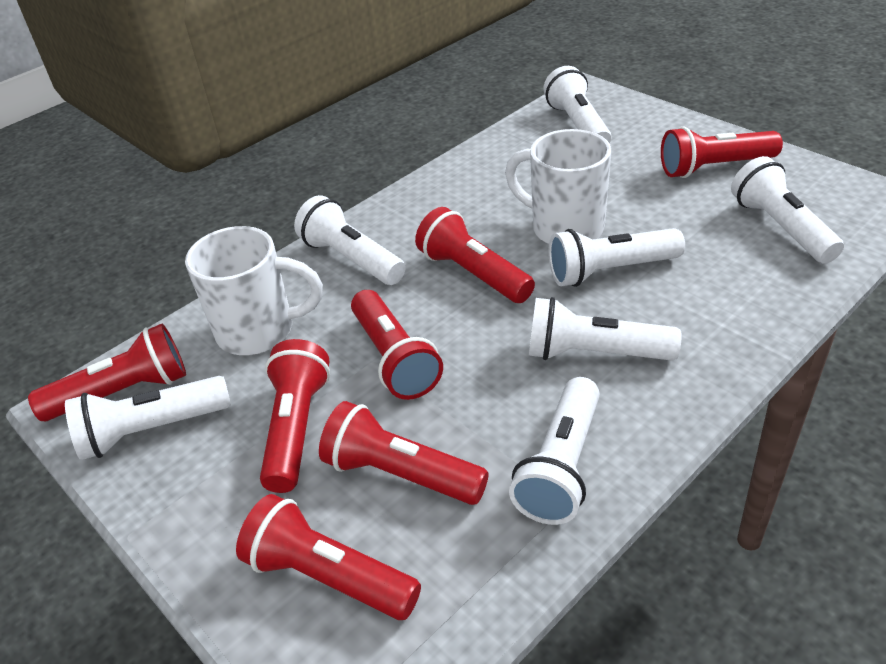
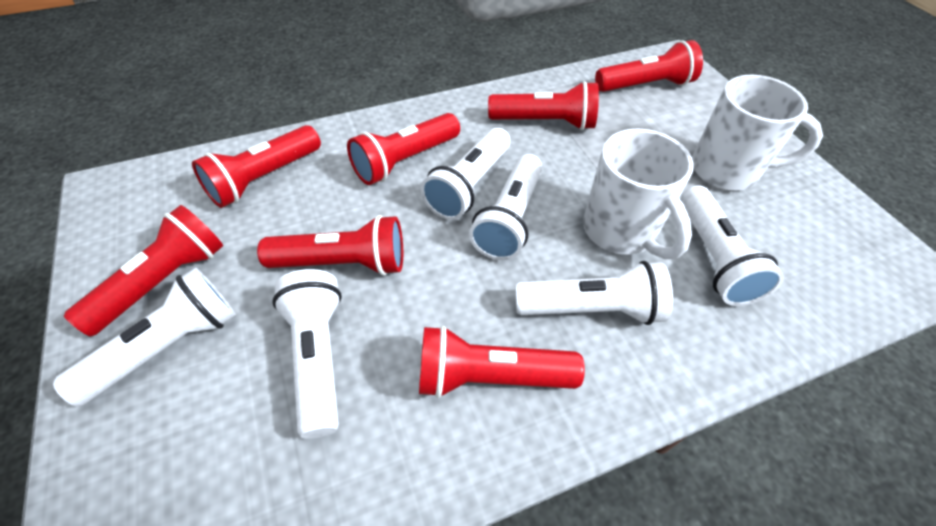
white flashlight: [65,376,231,460] [294,195,406,285] [509,377,600,525] [529,297,682,361] [543,66,611,143] [548,228,685,287] [731,156,844,264] = 7 -> [53,267,236,406] [272,269,342,439] [421,128,510,220] [469,154,542,260] [515,261,673,325] [681,185,784,306] = 6

